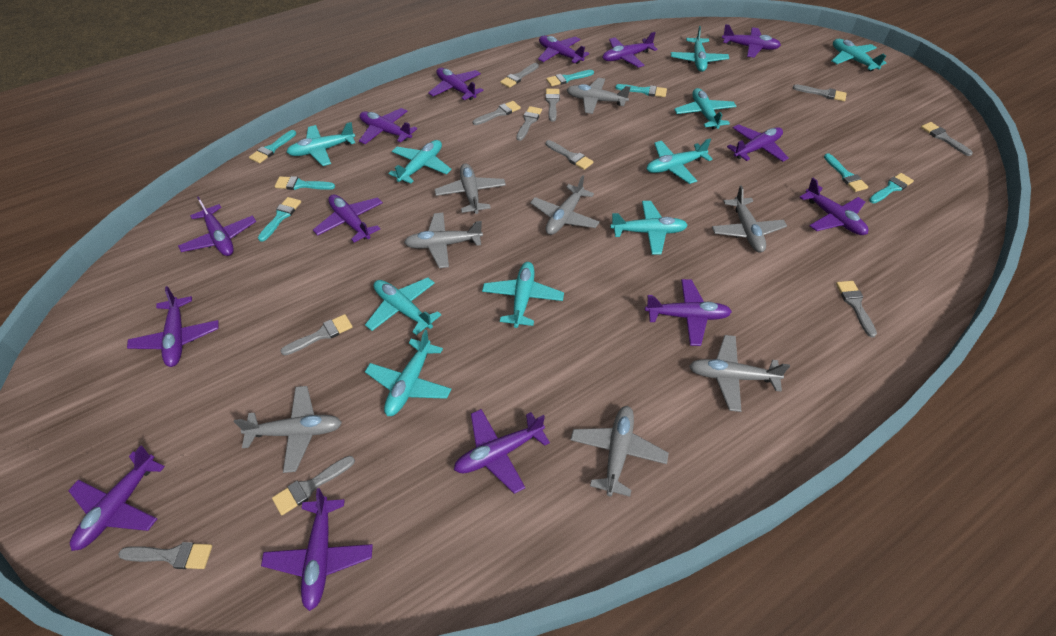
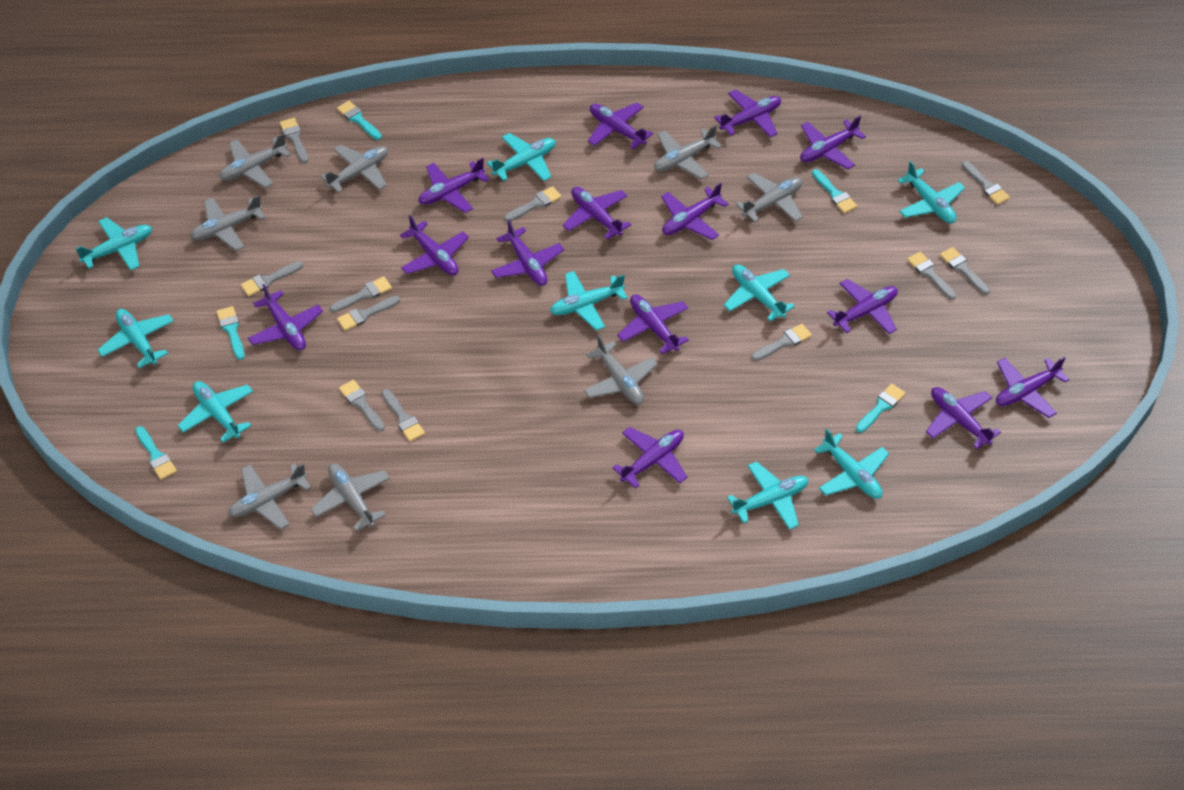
turquoise brush: [249,130,296,163] [258,197,301,242] [275,176,335,190] [546,70,594,86] [615,84,667,97] [824,153,868,192] [869,173,914,203] = 7 -> [135,426,177,480] [216,306,245,360] [337,101,382,140] [812,169,857,213] [856,383,905,433] = 5
turquoise plane: [287,122,355,166] [365,278,441,335] [365,330,451,416] [388,140,452,184] [482,262,564,328] [610,201,688,255] [647,138,713,184] [671,26,729,72] [674,88,737,129] [832,39,887,72] = 10 -> [75,217,152,271] [97,309,174,368] [177,381,253,443] [487,133,555,181] [550,271,628,331] [724,265,795,322] [727,461,808,530] [814,429,889,499] [898,161,965,223] = 9

